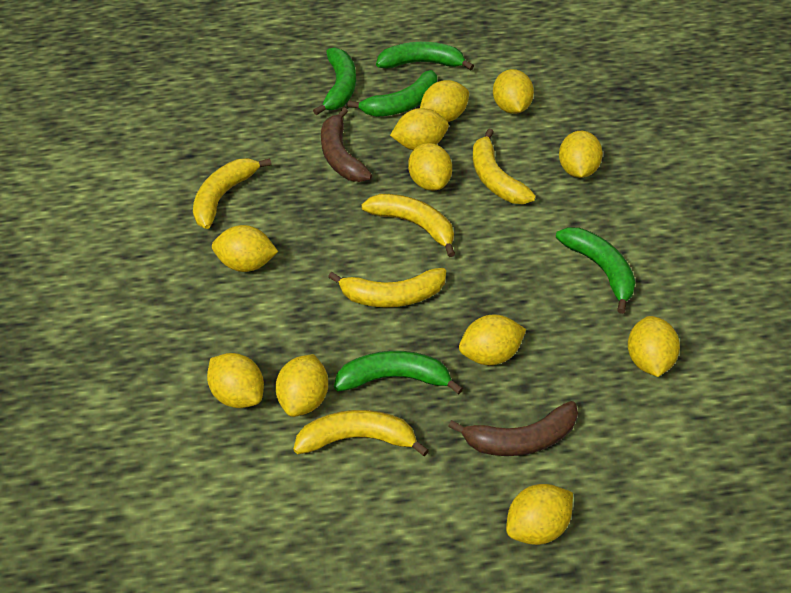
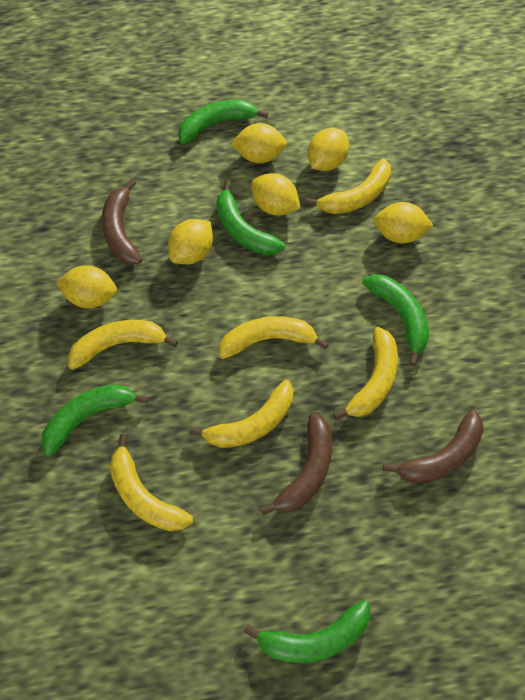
brown banana: [321,107,372,182] [448,401,578,456] = 2 -> [102,179,142,265] [260,413,332,515] [383,410,484,483] = 3
yellow banana: [193,158,272,229] [293,410,429,456] [328,268,446,308] [361,194,455,257] [473,129,536,204] = 5 -> [68,320,178,370] [110,434,193,531] [189,380,294,448] [219,316,328,359] [306,158,391,214] [333,327,398,420] = 6
yellow lemon: [207,353,264,408] [212,225,278,272] [275,354,328,417] [390,108,449,150] [408,143,452,191] [420,80,469,122] [459,315,526,365] [493,69,534,114] [506,484,573,545] [559,131,603,178] [628,316,680,377] = 11 -> [56,265,117,308] [168,219,213,264] [231,123,287,163] [251,173,301,216] [308,128,349,171] [374,202,433,243] = 6

